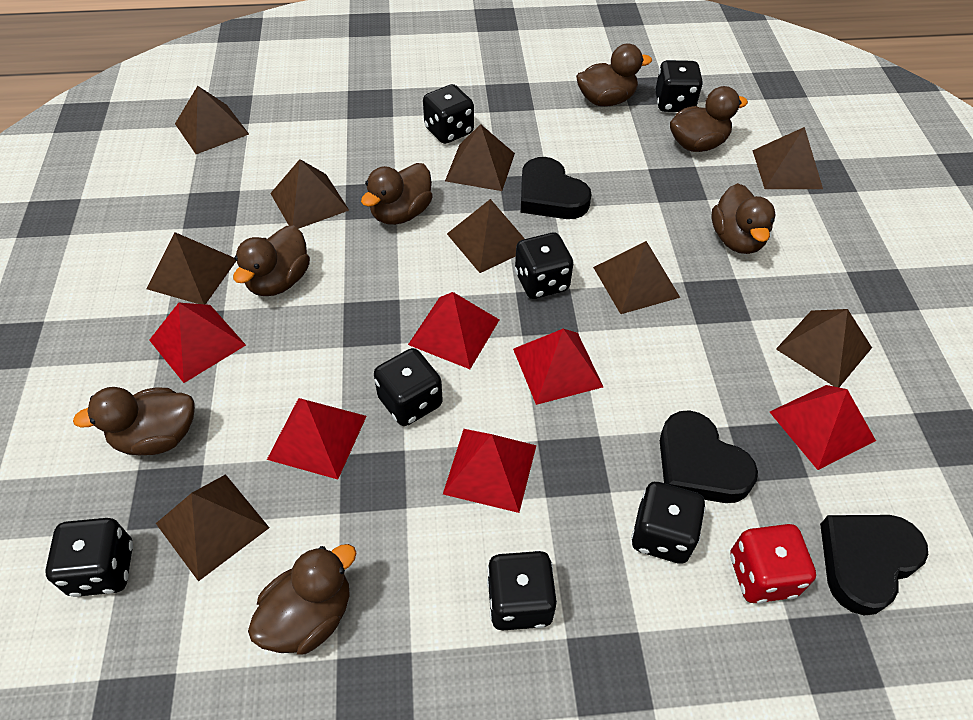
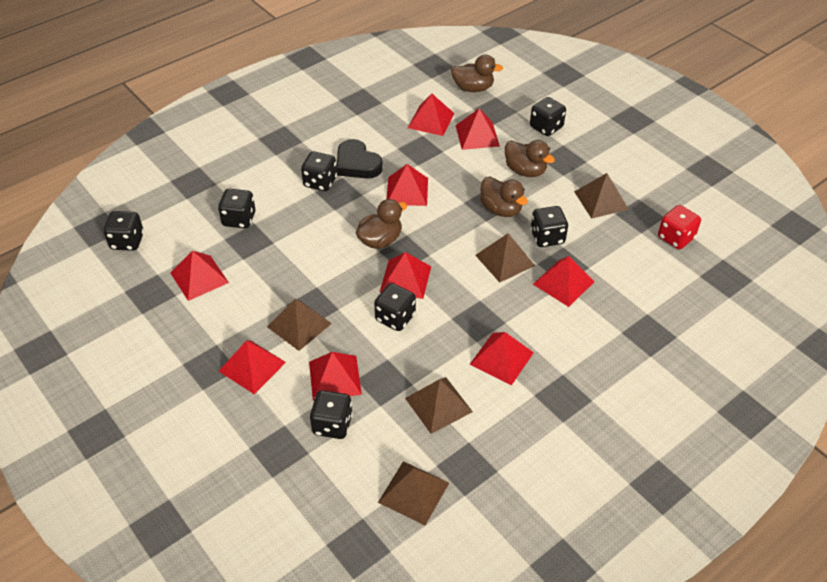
black heart: [521,157,592,219] [660,410,758,503] [820,515,928,615] = 3 -> [336,139,383,178] = 1
brown duck: [73,387,195,456] [233,225,310,296] [248,544,356,655] [361,163,433,225] [576,43,652,106] [670,86,748,152] [712,183,776,254] = 7 -> [356,199,407,249] [451,54,503,92] [480,177,528,217] [505,140,555,177] = 4
brown pyramid: [146,232,236,305] [156,474,269,581] [175,86,249,154] [270,159,349,229] [445,124,515,191] [447,199,525,273] [593,241,680,314] [752,127,823,189] [776,309,872,387] = 9 -> [267,298,332,351] [378,461,449,525] [405,378,473,434] [475,233,535,283] [574,173,629,219] = 5
red pyramid: [149,303,246,383] [267,398,367,479] [408,292,499,369] [443,429,537,513] [513,329,603,405] [770,385,876,470] = 6 -> [171,251,229,301] [219,340,286,394] [309,352,362,401] [380,252,431,299] [387,164,428,206] [408,93,455,136] [456,108,500,150] [470,332,534,385] [533,256,594,307] = 9

